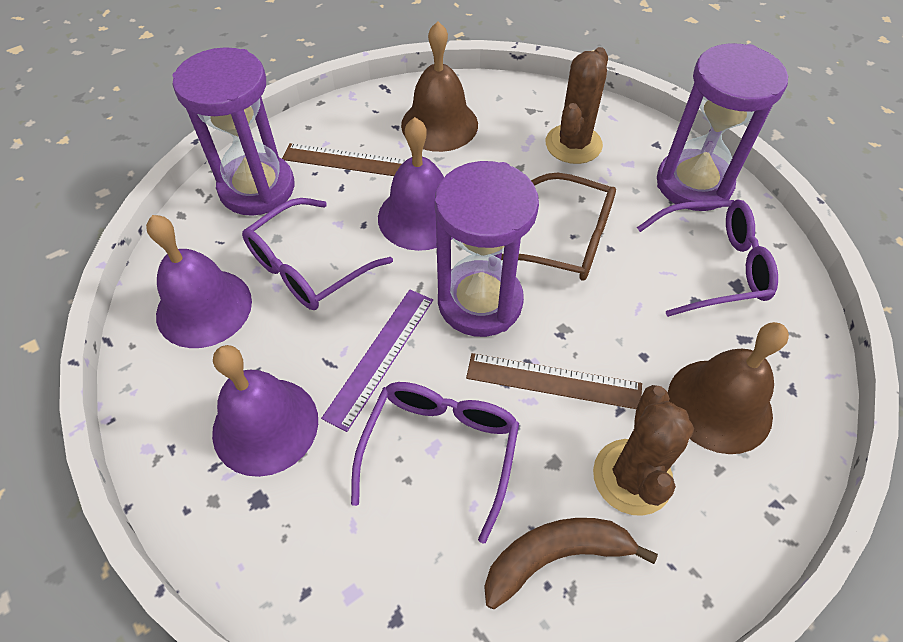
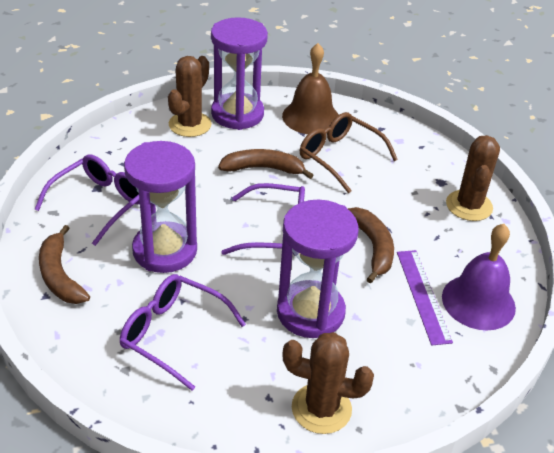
brown banana: [484,518,658,609] = 1 -> [39,225,90,304] [218,149,314,179] [348,207,394,283] = 3
brown bell: [401,21,478,152] [668,322,789,454] = 2 -> [282,43,339,134] = 1
brown cactus: [546,47,608,164] [593,385,694,516] = 2 -> [168,56,212,137] [282,332,374,434] [446,135,500,221] = 3
brown ruler: [282,143,406,176] [466,353,642,409] = 2 -> none = 0
purple bell: [146,215,252,348] [212,345,318,477] [378,117,453,251] = 3 -> [442,224,516,330] = 1

